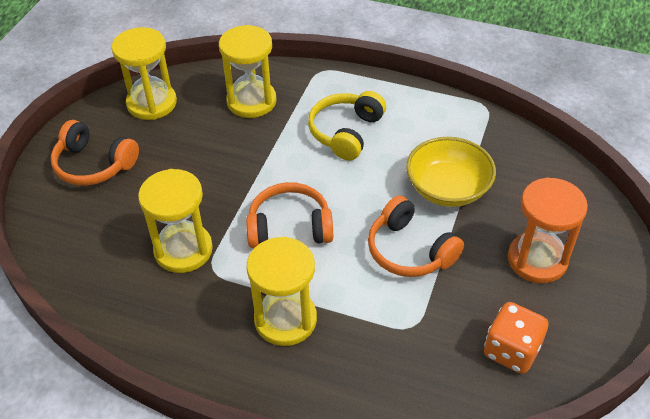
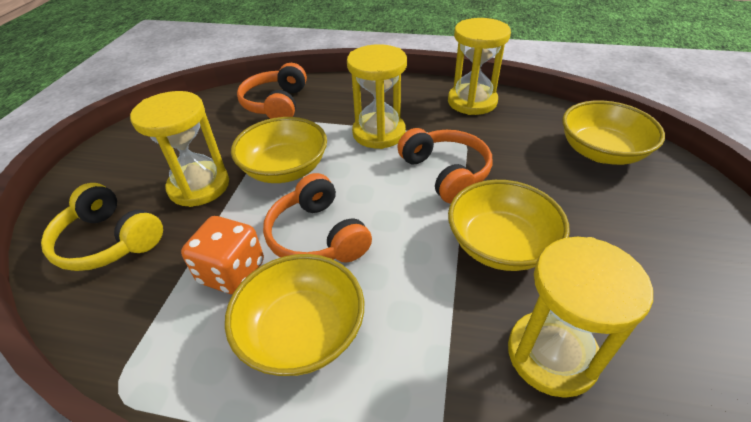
orange hourglass: [508,177,588,283] = 1 -> none = 0
yellow bowl: [406,137,496,207] = 1 -> [225,254,364,376] [231,117,327,183] [448,180,570,271] [562,101,665,165] = 4

